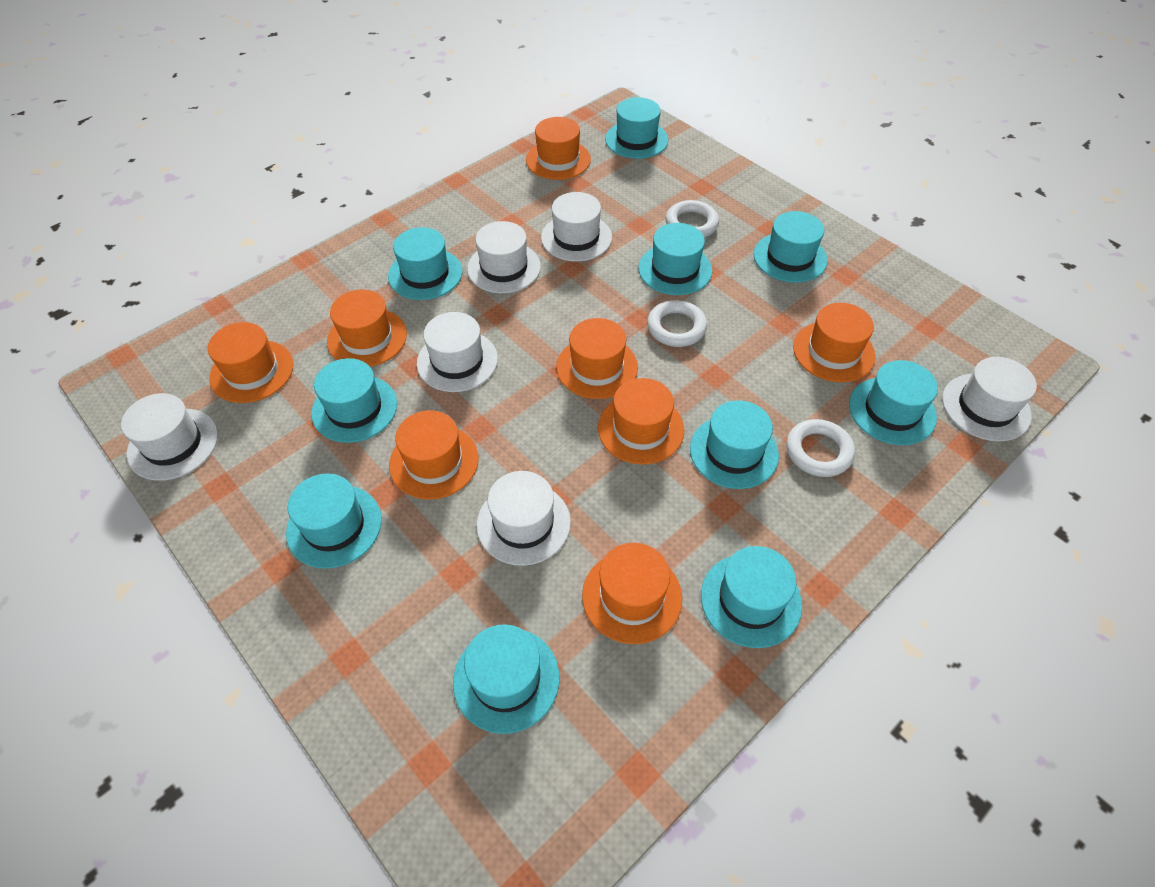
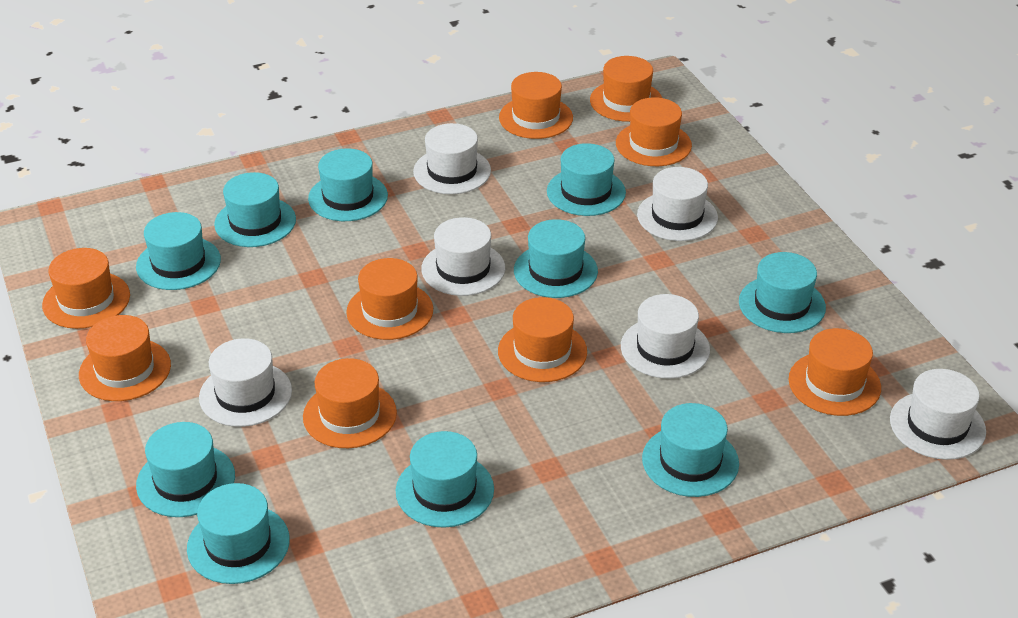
orange hat: [208,322,293,403] [327,289,407,367] [389,410,479,500] [526,117,591,180] [556,318,638,399] [582,543,682,644] [598,378,685,465] [793,303,875,382] = 8 -> [42,248,130,329] [79,315,171,401] [303,358,397,448] [346,258,433,340] [498,297,587,382] [499,72,573,139] [590,56,662,122] [616,97,692,166] [789,328,881,416] = 9
white ring: [647,300,707,347] [666,200,719,238] [786,419,855,477] = 3 -> none = 0

